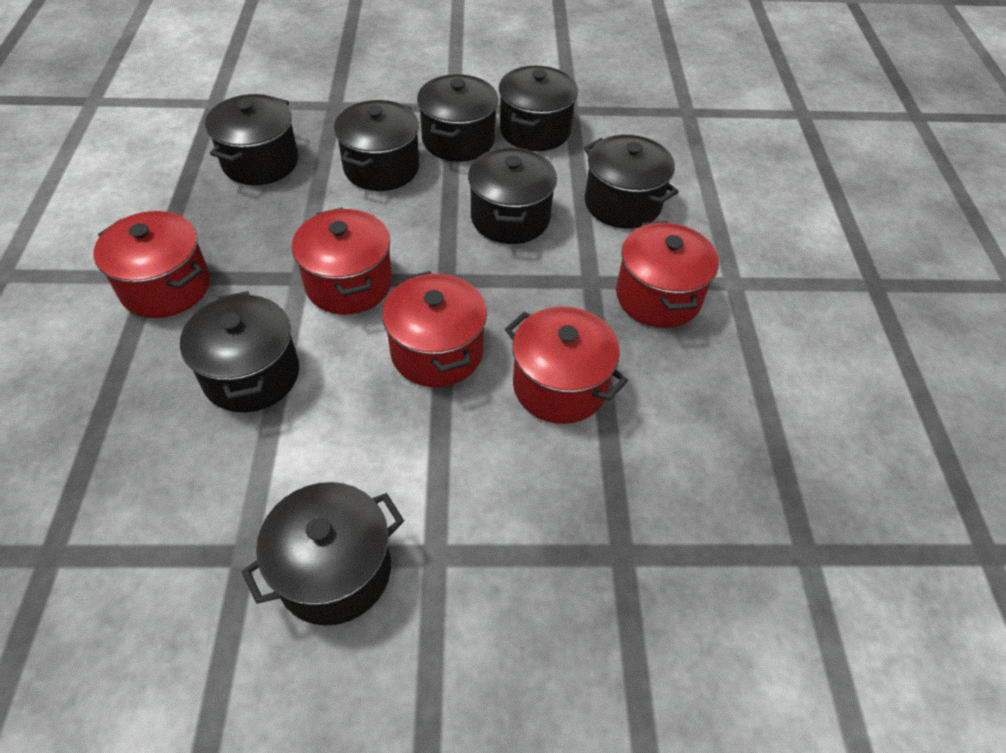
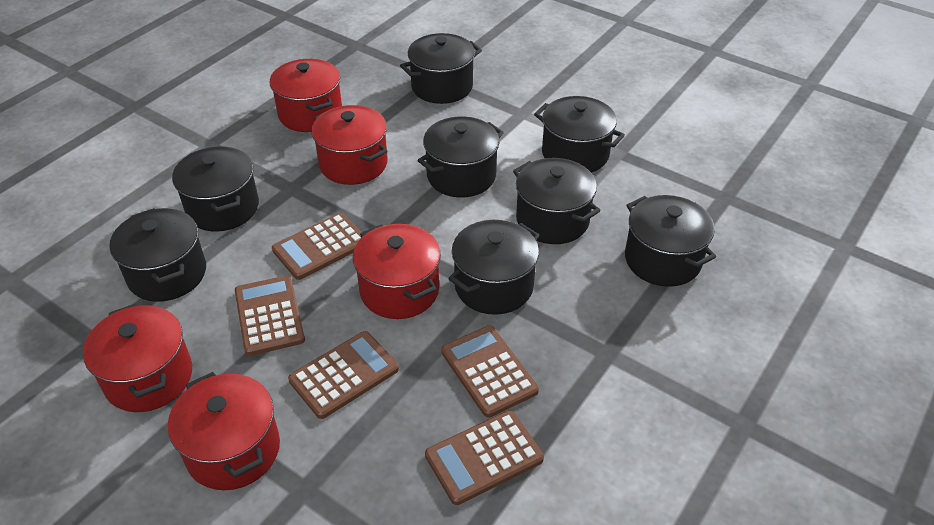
brown calculator: none = 0 -> [235,275,305,356] [272,213,362,280] [288,331,399,419] [425,410,544,505] [441,326,539,418] = 5

